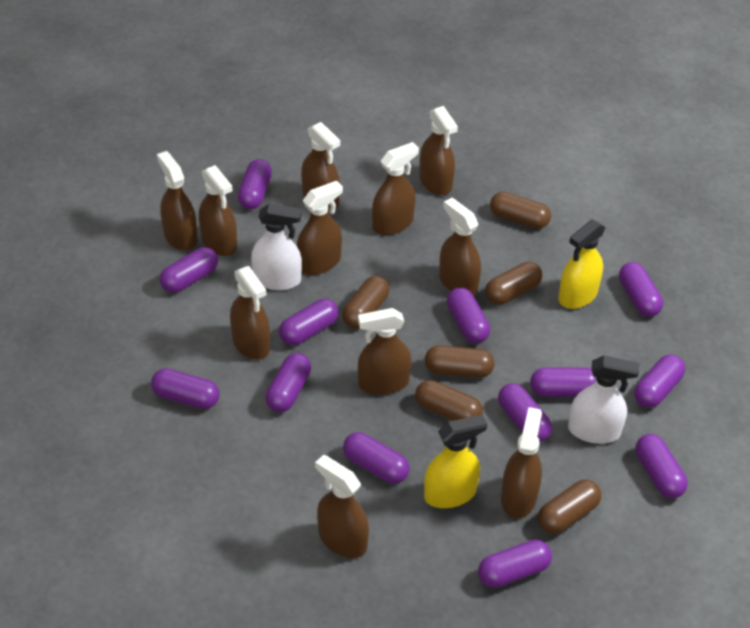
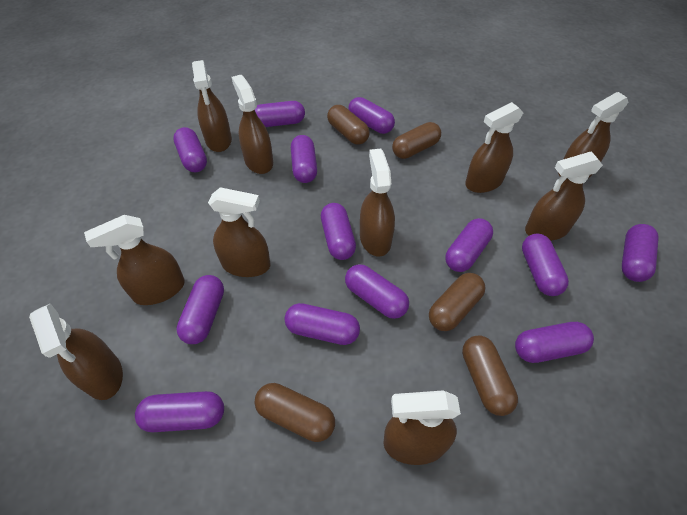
brown capsule: [342,276,389,329] [415,380,483,421] [425,345,495,378] [485,262,542,305] [490,192,551,229] [538,479,601,534] = 6 -> [254,383,335,442] [327,105,370,145] [392,122,441,159] [429,273,485,331] [462,336,518,416] = 5
brown spray bottle: [157,151,198,250] [199,165,237,256] [230,266,270,360] [297,181,343,275] [301,122,340,211] [315,455,369,558] [358,308,411,395] [372,142,419,235] [419,106,458,195] [439,198,481,295] [501,407,542,518] = 11 -> [29,303,123,400] [84,215,185,305] [192,60,232,152] [208,187,271,277] [232,75,273,174] [360,149,395,256] [383,391,461,465] [465,102,523,193] [525,152,603,241] [558,92,628,177] = 10
white spray bottle: [251,203,302,290] [568,355,639,444] = 2 -> none = 0
yellow spray bottle: [424,415,488,508] [558,219,606,309] = 2 -> none = 0

